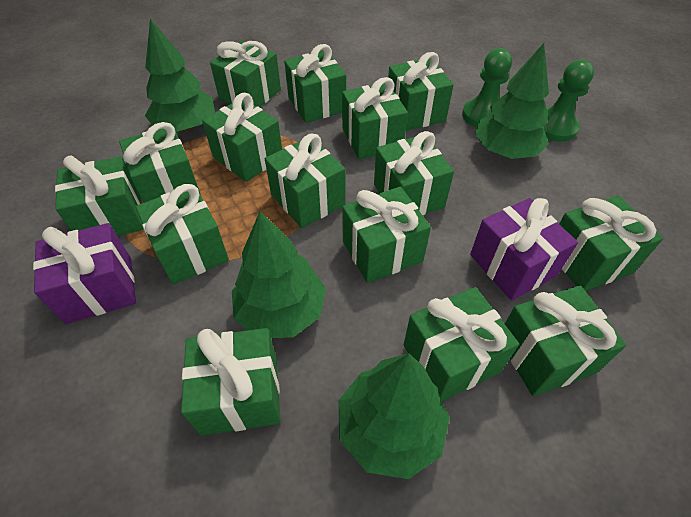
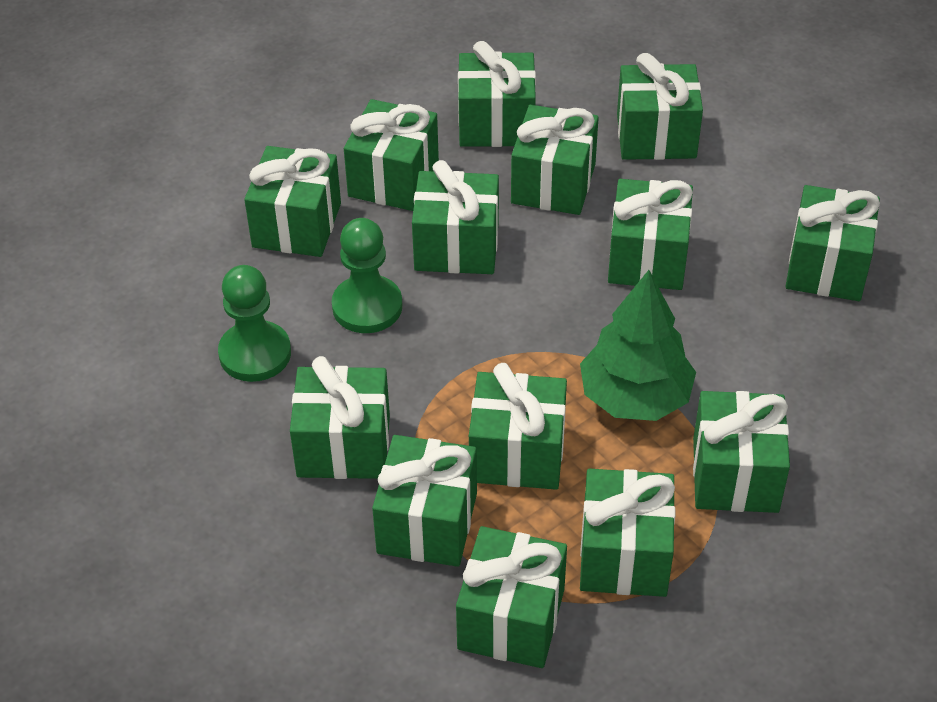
green gift: [55,155,144,236] [119,122,201,203] [136,184,229,285] [181,328,281,436] [202,93,282,182] [210,41,281,107] [265,133,345,228] [284,44,346,123] [342,77,408,160] [342,187,431,283] [374,131,454,215] [388,52,453,131] [404,287,519,401] [505,285,626,396] [559,196,663,291] = 15 -> [244,146,341,257] [290,356,390,479] [344,99,439,211] [372,435,477,567] [412,160,499,274] [456,526,567,668] [458,41,536,147] [469,363,567,490] [511,105,599,215] [580,468,675,597] [608,179,693,290] [617,53,703,160] [693,391,790,513] [785,185,880,301] = 14
green tree: [145,19,215,132] [232,212,326,338] [338,353,450,479] [475,43,549,159] = 4 -> [580,270,696,421] = 1
purple gift: [33,223,136,324] [470,198,578,300] = 2 -> none = 0

